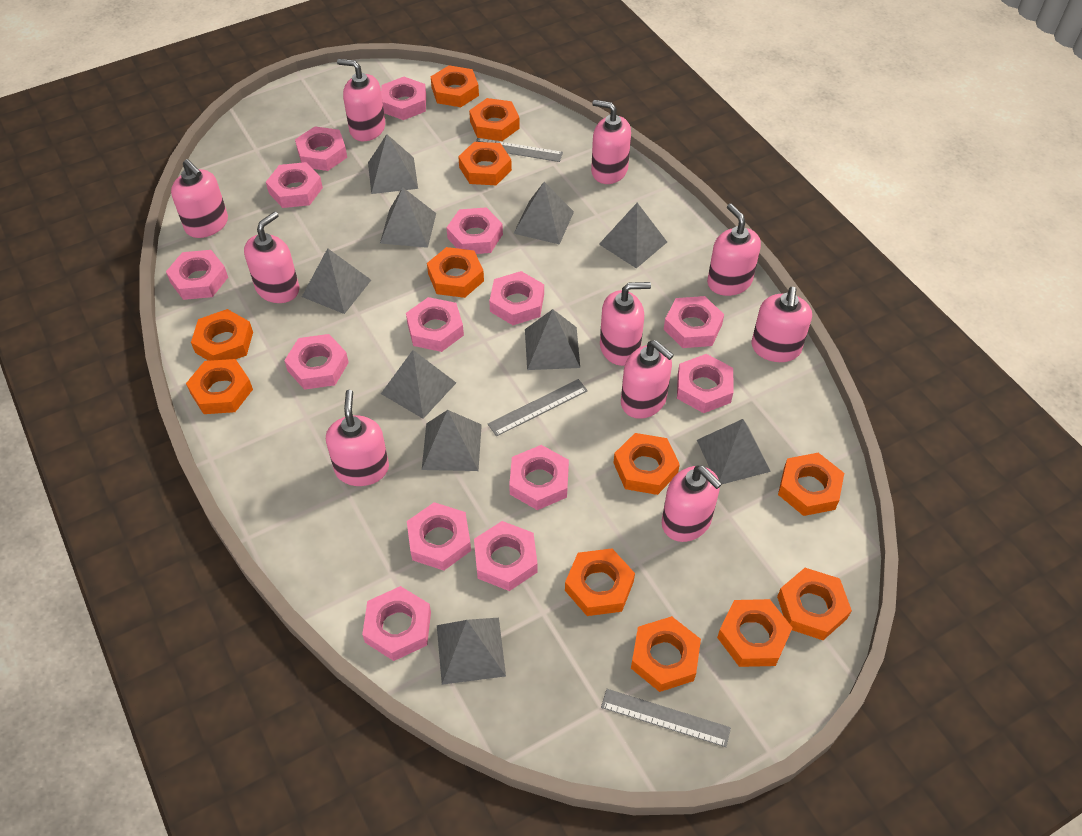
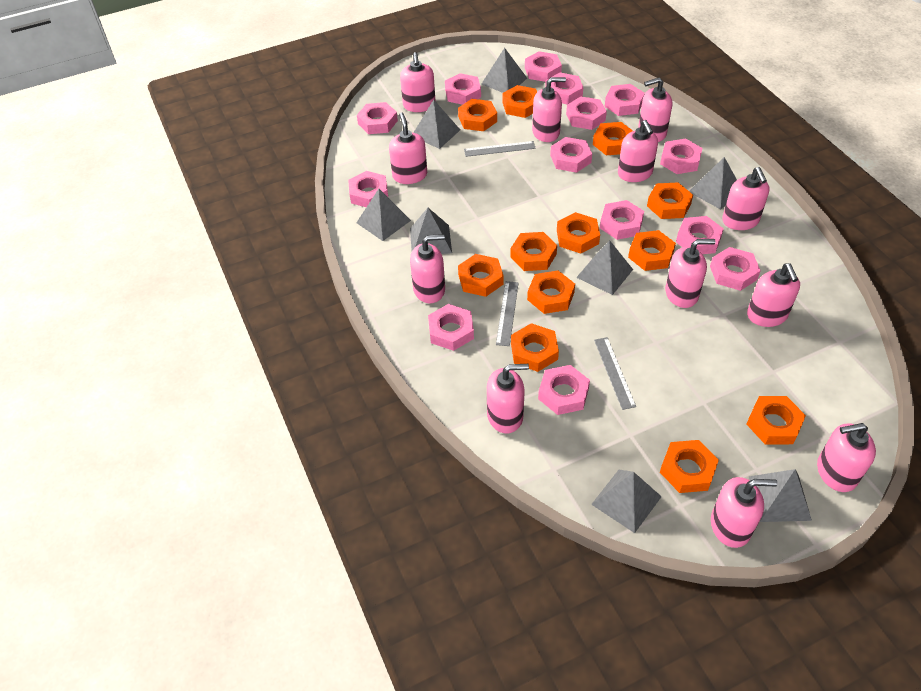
grey pyramid: [302,248,371,314] [368,134,418,194] [380,187,436,248] [381,350,456,419] [422,410,482,471] [437,618,506,685] [513,182,574,245] [525,309,580,370] [599,203,667,268] [697,419,771,484] = 10 -> [356,189,411,241] [410,208,452,254] [414,100,460,149] [482,48,527,93] [576,240,633,295] [591,470,662,533] [689,157,737,209] [748,469,812,522] = 8
pink soap dispenser: [171,159,228,238] [244,211,299,303] [326,390,389,486] [337,59,385,141] [591,100,631,184] [600,282,651,366] [621,340,674,419] [662,466,722,542] [707,204,761,296] [751,287,812,362] = 10 -> [389,113,427,184] [400,52,435,112] [410,234,445,303] [487,364,529,433] [532,77,566,142] [618,120,658,182] [638,78,672,142] [665,239,715,308] [711,477,777,548] [722,167,769,230] [747,263,800,327] [817,423,876,492] = 12

